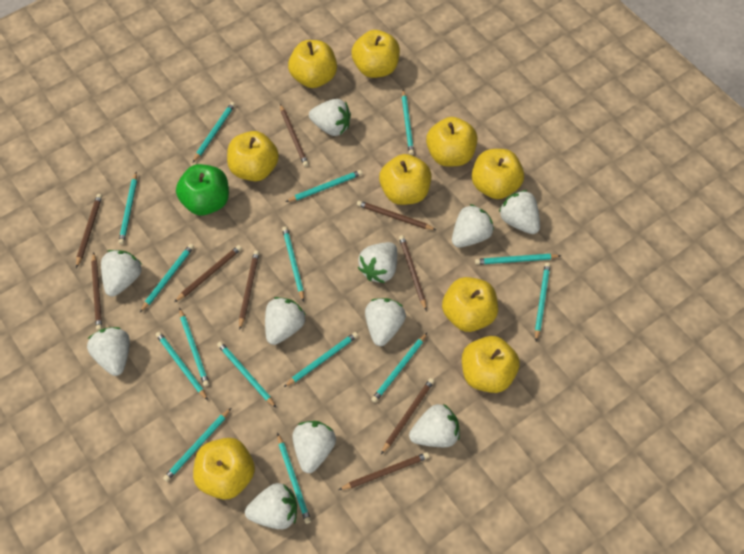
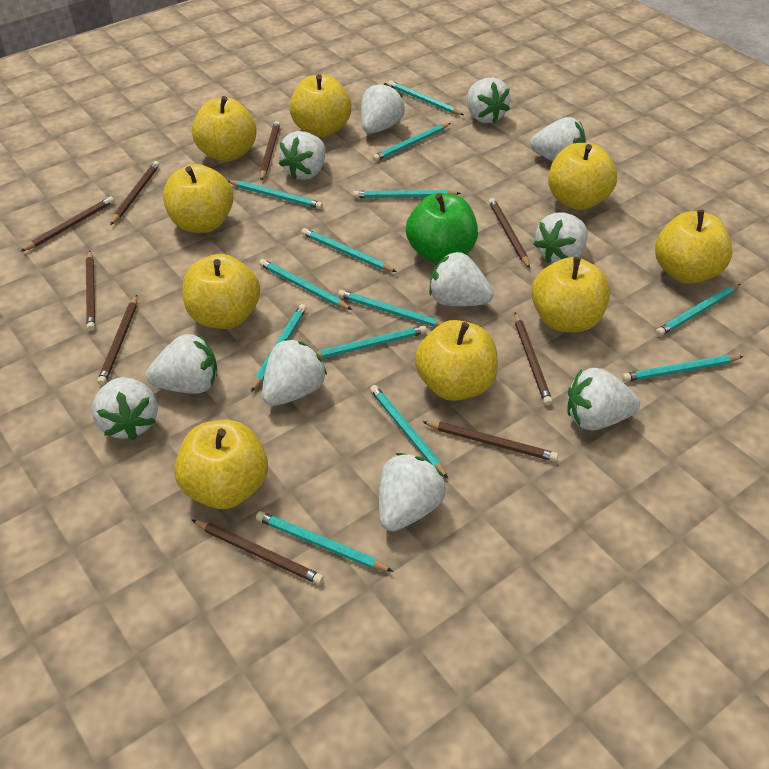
turquoise pencil: [119,172,137,244] [140,244,194,312] [156,332,208,400] [163,408,231,482] [179,308,209,387] [193,102,235,162] [217,342,276,408] [277,433,311,524] [282,226,304,302] [284,332,358,387] [286,170,363,202] [371,333,427,403] [402,90,414,155] [475,254,561,265] [535,263,550,341] = 15 -> [228,180,323,209] [251,304,307,392] [256,511,393,572] [259,259,352,310] [301,228,397,272] [316,326,427,359] [338,290,443,327] [353,190,461,198] [370,385,448,478] [373,123,450,161] [388,81,464,115] [622,355,744,382] [656,284,740,336] = 13

